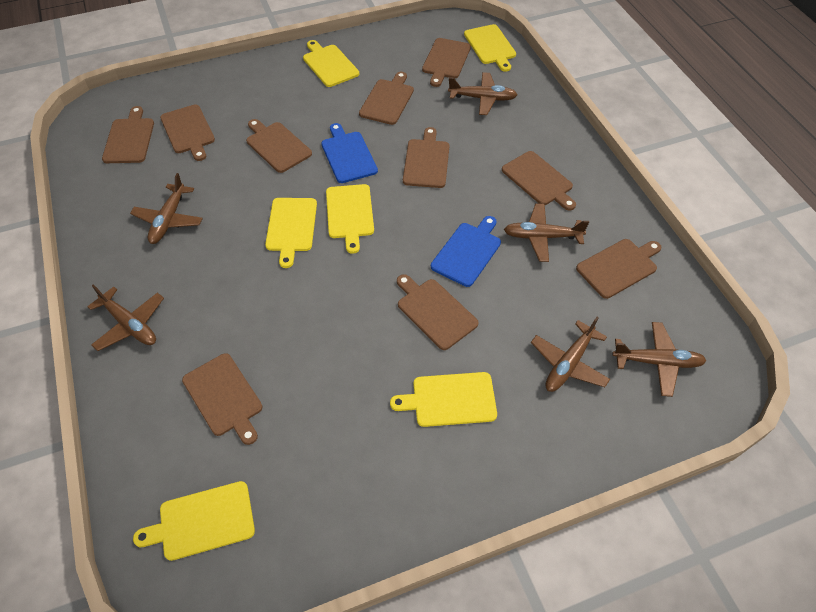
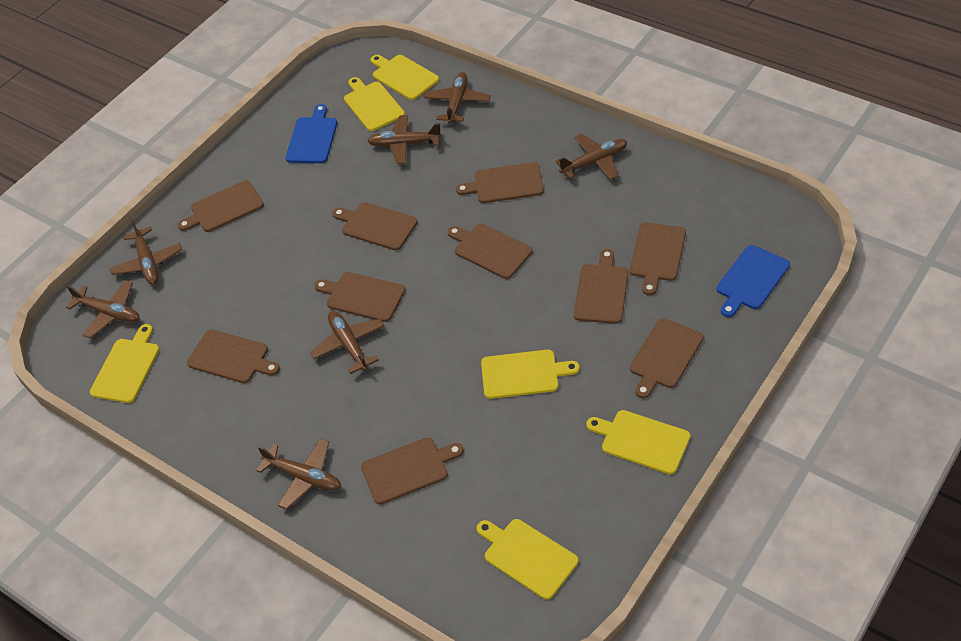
brown plane: [87,285,164,351] [130,173,203,244] [448,72,518,115] [504,204,589,262] [531,316,610,392] [612,322,707,397] = 6 -> [66,280,139,339] [110,219,182,284] [256,438,341,510] [310,311,384,374] [367,115,442,164] [423,72,491,124] [555,134,627,180] = 7

